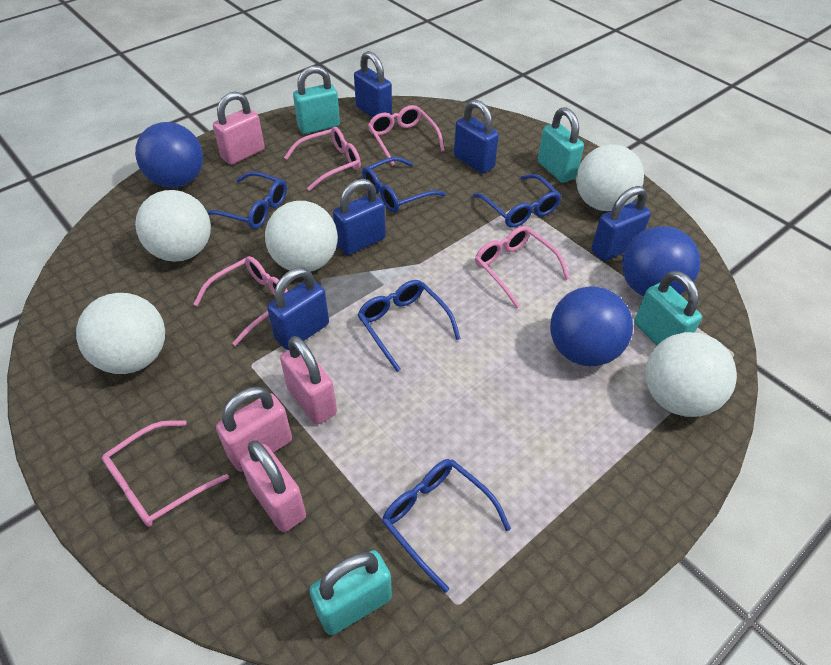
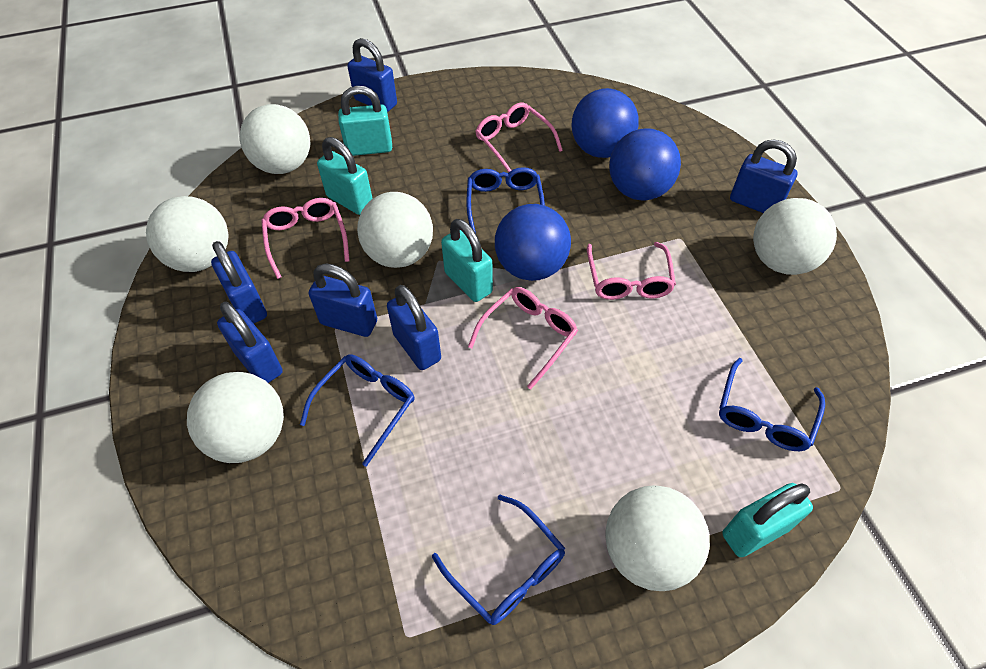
blue glasses: [207,171,287,229] [358,280,461,372] [362,157,446,213] [382,459,511,593] [473,174,561,227] = 5 -> [300,355,415,467] [432,494,565,625] [466,167,545,233] [719,358,825,451] = 4
blue padlock: [267,268,329,350] [333,179,386,255] [354,51,392,118] [454,99,499,174] [591,186,651,261] = 5 -> [211,241,267,324] [217,302,283,383] [309,263,377,337] [347,38,397,112] [387,285,441,370] [730,139,798,213] = 6
pink glasses: [102,420,229,527] [193,256,288,346] [284,127,361,191] [368,105,445,166] [475,226,570,308] = 5 -> [261,198,350,279] [468,287,578,389] [475,102,563,173] [587,242,676,300] = 4
pink padlock: [213,92,265,165] [216,386,292,472] [240,440,306,532] [280,336,337,425] = 4 -> none = 0
white ball: [76,293,165,374] [135,190,211,262] [265,201,338,271] [576,144,644,211] [645,332,737,417] = 5 -> [146,196,228,272] [187,372,284,463] [240,104,310,174] [357,192,433,268] [605,485,710,591] [753,198,837,275] = 6

